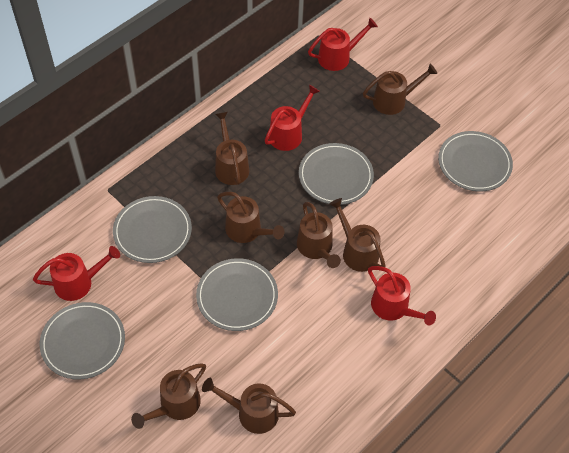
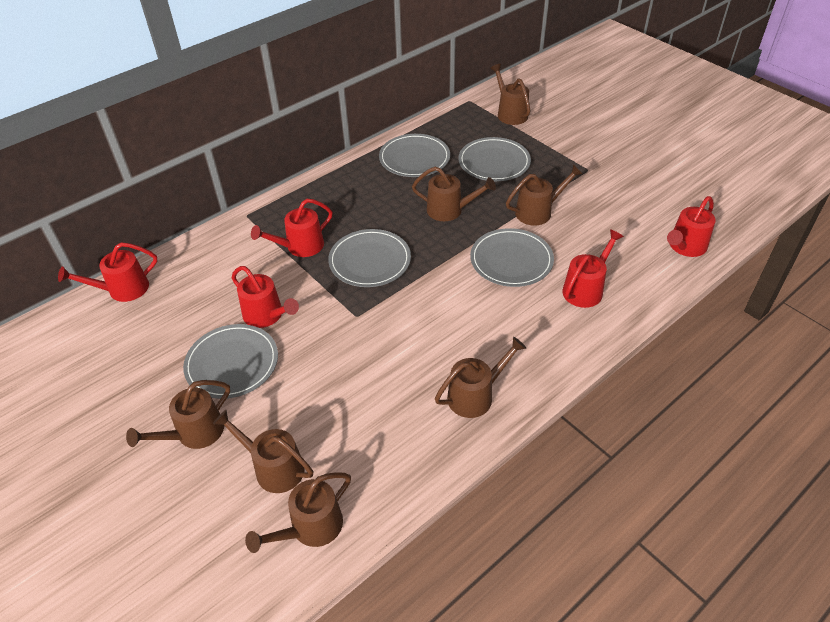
red watering can: [33,246,120,301] [265,85,320,151] [308,18,378,71] [368,266,436,326] = 4 -> [58,242,158,302] [232,266,299,328] [251,199,333,257] [562,229,624,308] [667,196,716,257] = 5

